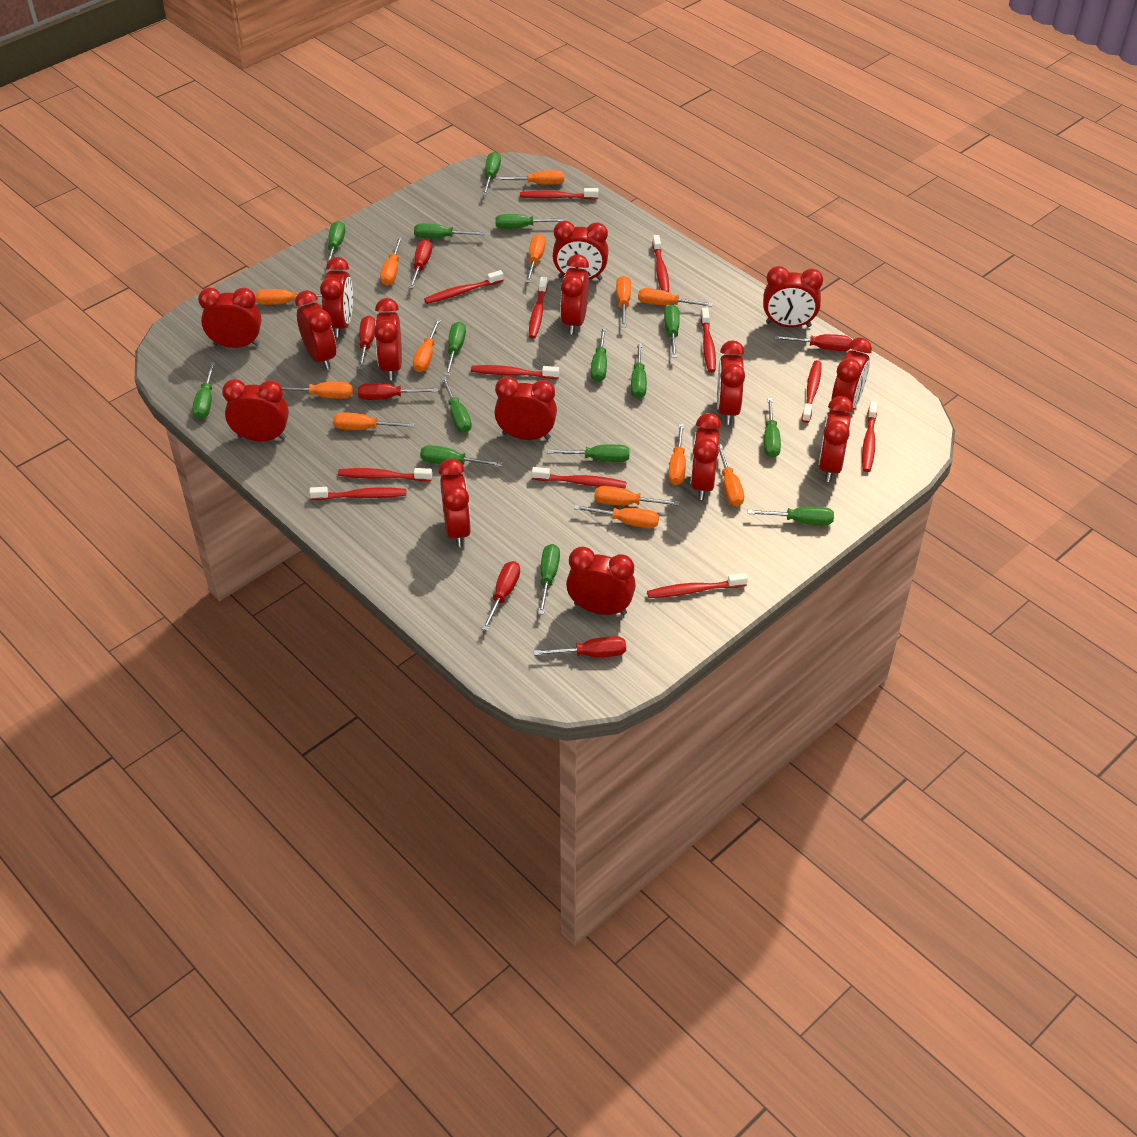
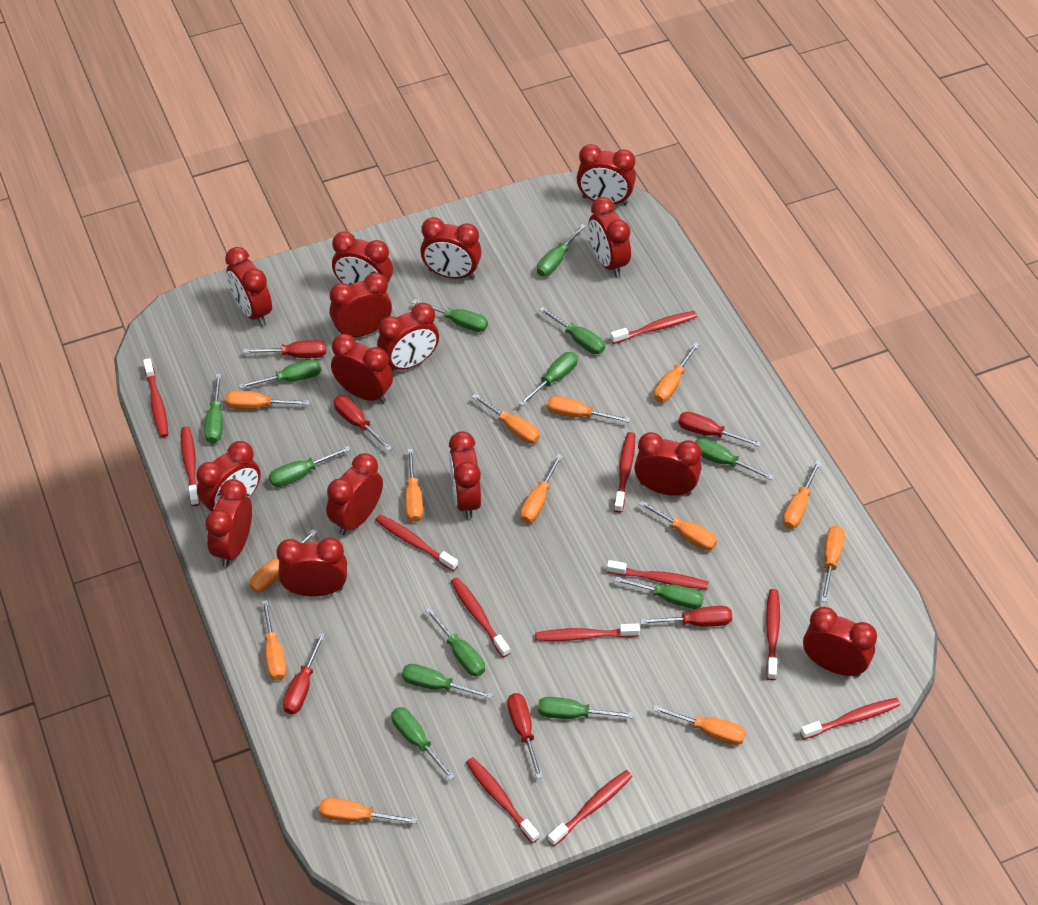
green screwdriver: [192,362,215,419] [325,221,345,269] [414,223,486,238] [420,445,502,466] [441,377,472,433] [445,322,466,376] [482,152,501,195] [495,214,566,229] [538,544,560,615] [547,444,630,462] [591,327,607,382] [631,343,647,399] [664,304,680,358] [748,506,834,525] [764,398,781,458] = 15 -> [204,374,223,443] [239,359,321,389] [269,446,351,487] [391,707,455,781] [402,664,493,699] [412,299,488,332] [425,607,485,677] [518,352,578,406] [537,224,586,276] [538,697,633,719] [539,307,605,354] [614,576,704,609] [695,438,774,480] = 13

